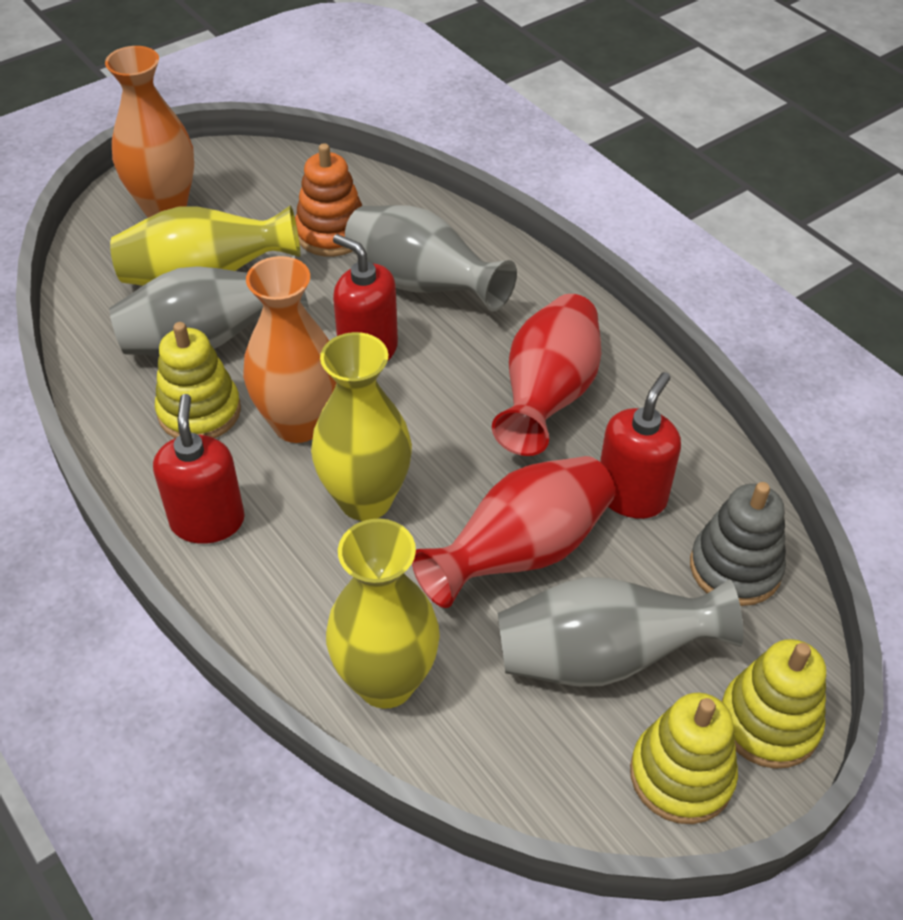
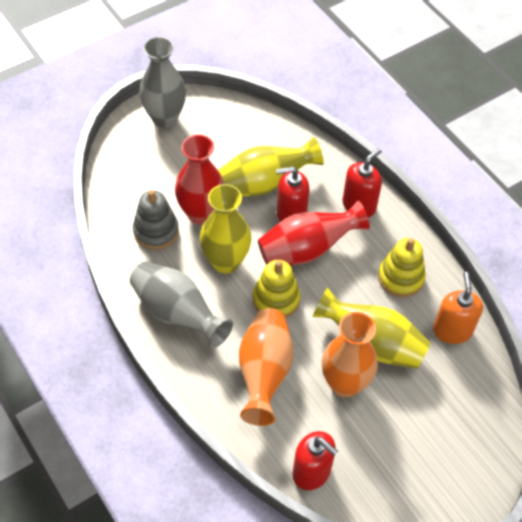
grey vase: [109,255,309,356] [345,205,517,311] [498,577,743,687] = 3 -> [130,261,233,348] [139,36,186,128] = 2
orange soap dispenser: none = 0 -> [433,272,483,344] = 1
orange stacking toy: [295,143,362,257] = 1 -> none = 0
yellow stacking toy: [155,322,241,438] [630,693,738,824] [721,639,826,769] = 3 -> [253,260,300,318] [378,238,426,297] = 2

